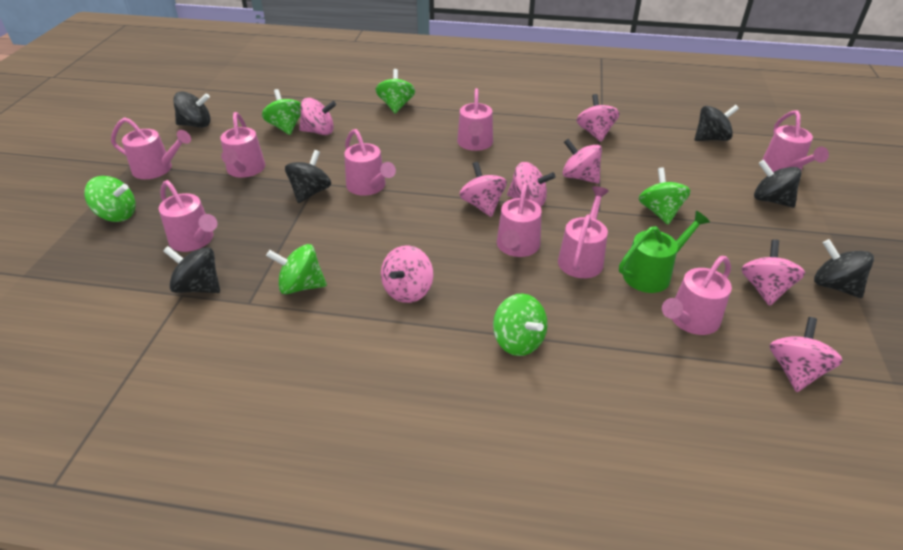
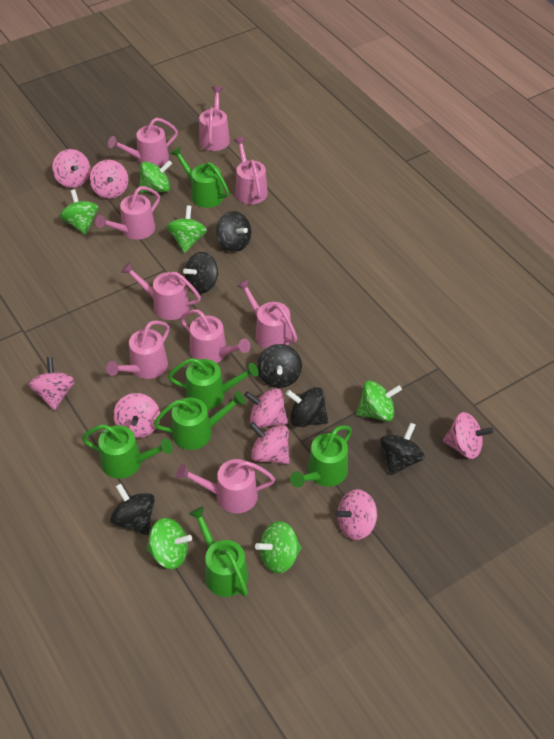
green watering can: [619,211,710,293] = 1 -> [82,424,173,479] [153,391,246,450] [168,358,259,410] [170,147,229,208] [189,507,249,597] [290,425,352,488] = 6

